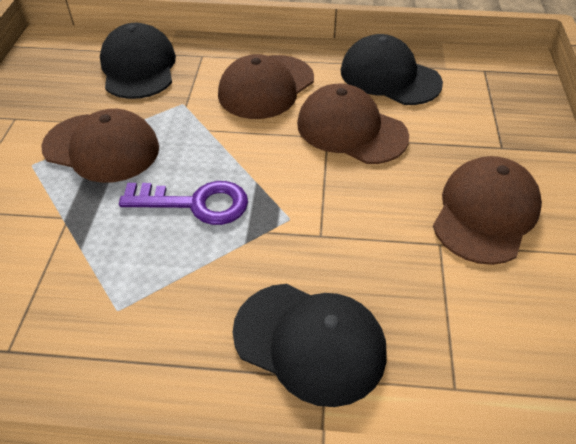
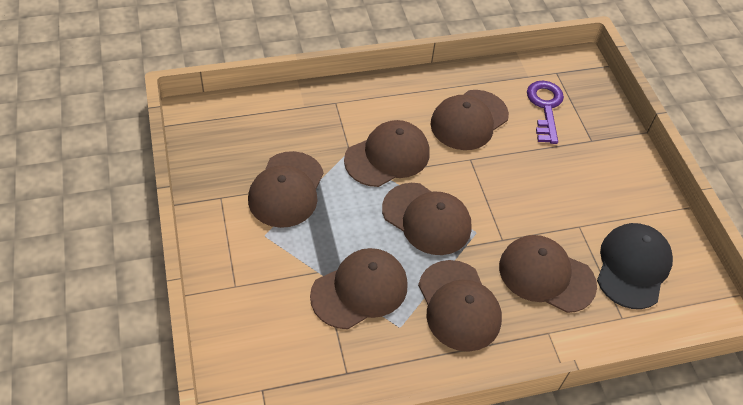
black cap: [100,23,176,99] [233,284,387,407] [341,34,443,105] = 3 -> [597,223,673,309] = 1
brown cap: [41,109,159,183] [218,54,314,119] [297,84,409,164] [433,156,542,265] = 4 -> [248,151,324,228] [310,248,408,329] [344,120,430,187] [382,183,472,255] [418,260,502,352] [430,90,509,150] [499,235,597,313] = 7

